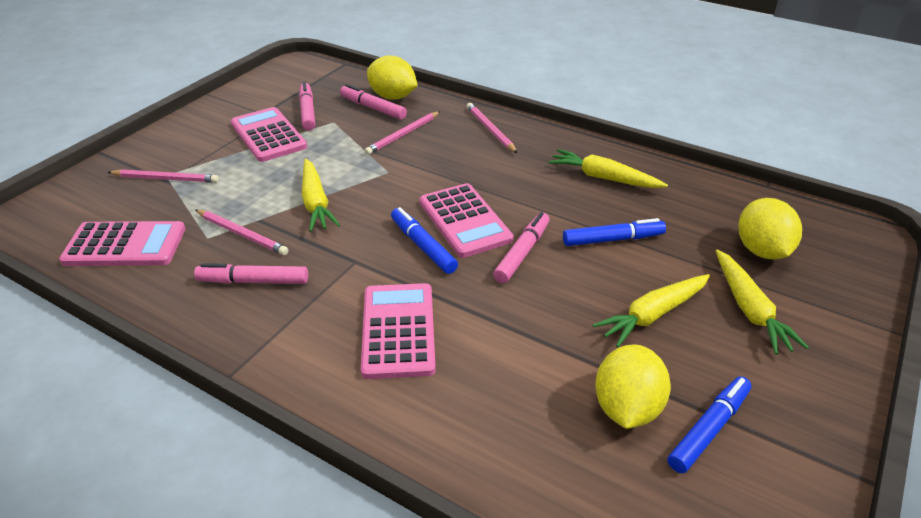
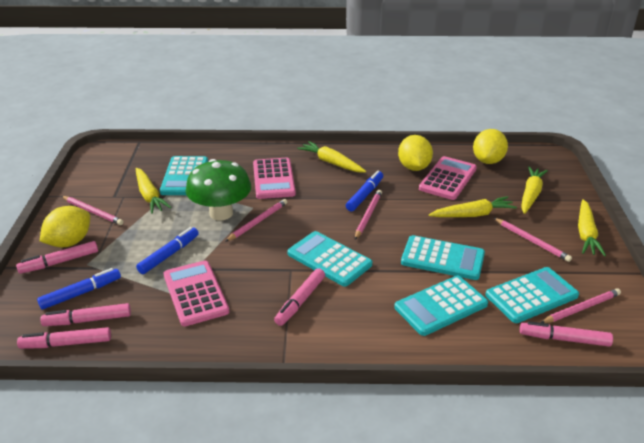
green mushroom: none = 0 -> [185,159,251,221] = 1
pink calculator: [59,221,185,266] [231,107,307,162] [361,283,436,379] [420,183,513,258] = 4 -> [164,261,229,326] [253,158,296,199] [419,156,477,200] = 3
pink marker: [194,263,308,284] [299,82,315,131] [340,84,407,120] [493,212,550,283] = 4 -> [16,241,98,274] [17,327,111,349] [40,303,131,326] [274,268,325,326] [520,321,613,347] = 5
pink pencil: [108,169,219,183] [195,210,288,255] [364,111,440,155] [467,103,517,153] = 4 -> [62,196,124,225] [225,199,287,242] [355,190,382,240] [494,218,572,262] [541,288,621,323] = 5
turquoise calculator: none = 0 -> [160,156,208,195] [287,231,372,287] [394,276,488,336] [401,235,485,280] [485,267,579,323] = 5
yellow carrot: [302,159,340,232] [548,149,668,188] [593,274,710,347] [716,249,809,354] = 4 -> [136,168,172,214] [297,141,366,172] [429,196,517,217] [521,166,548,214] [578,199,606,256] = 5

